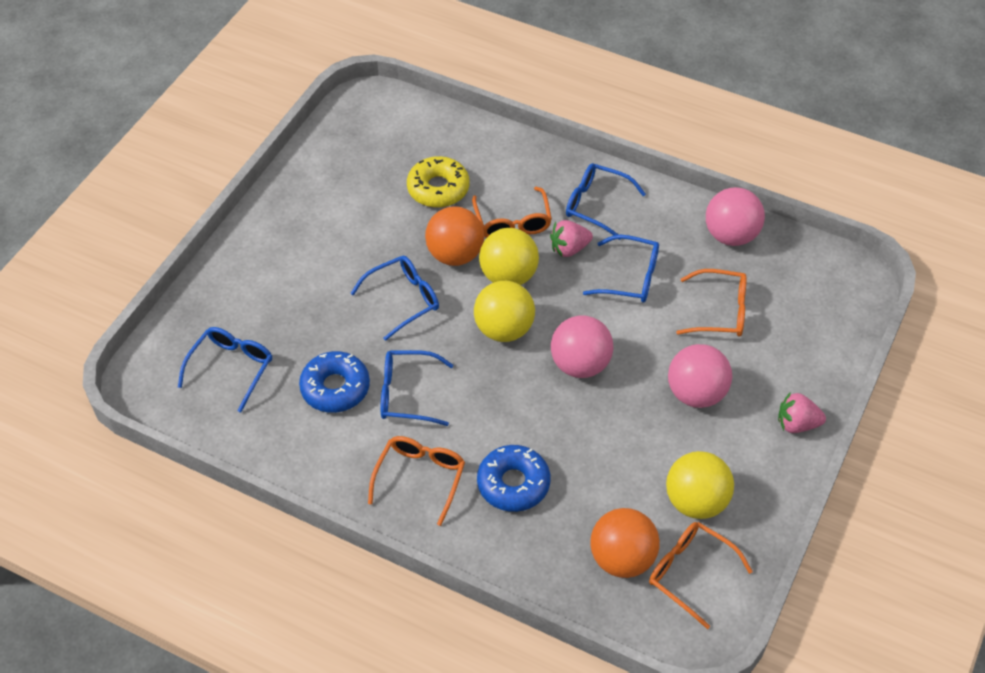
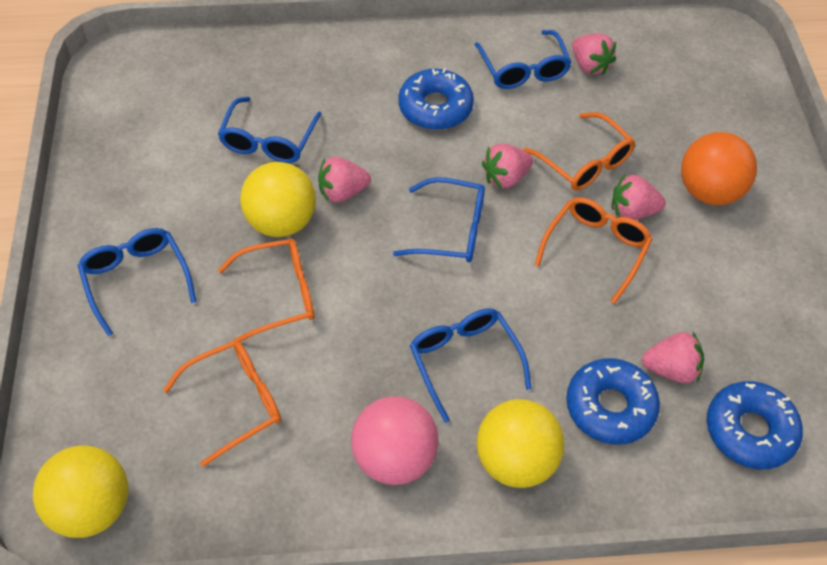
blue donut: [299,351,370,413] [477,445,550,512] = 2 -> [398,68,474,130] [566,358,660,445] [707,381,803,469] = 3
orange ball: [425,207,484,266] [590,508,660,578] = 2 -> [681,132,757,205] = 1
pink ball: [551,315,613,378] [668,344,732,408] [706,187,765,246] = 3 -> [351,396,439,485] = 1
pink strawberry: [550,220,593,257] [778,392,826,433] = 2 -> [318,157,371,203] [482,143,533,189] [572,34,616,75] [612,174,666,220] [642,332,704,383] = 5
yellow donut: [407,156,469,208] = 1 -> none = 0

